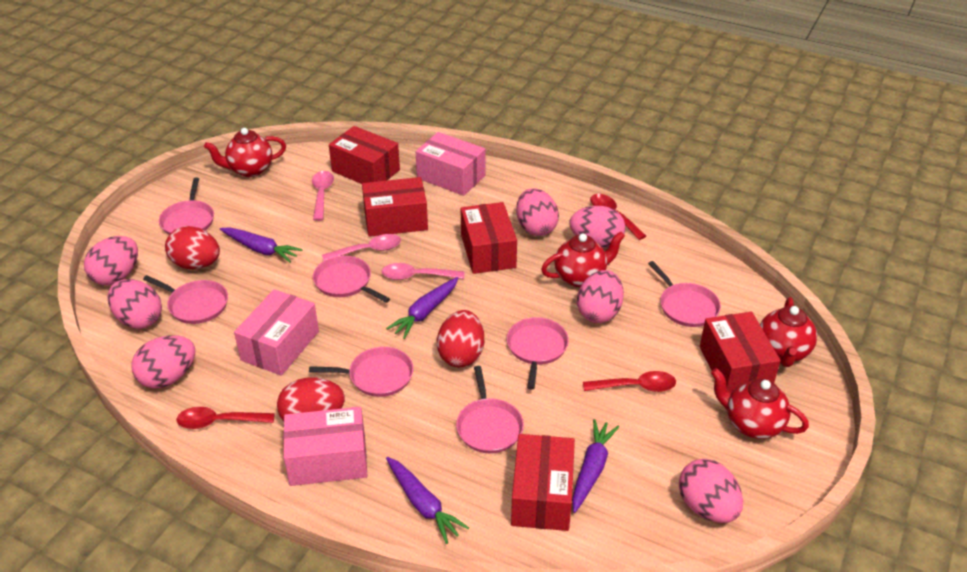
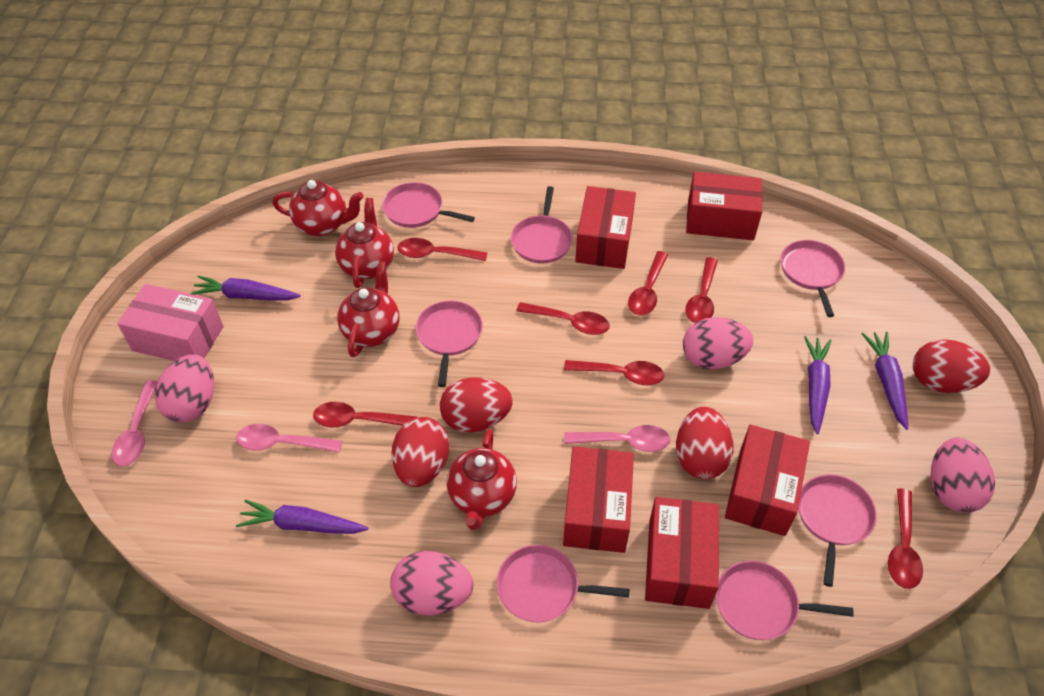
pink box: [234,289,319,376] [283,407,367,486] [416,132,485,196] = 3 -> [117,284,224,361] = 1
pink egg: [84,236,138,285] [108,279,162,329] [131,335,195,388] [516,188,559,236] [570,206,625,248] [577,270,624,323] [679,459,743,523] = 7 -> [154,354,214,422] [390,551,473,616] [683,317,753,370] [930,438,995,513] = 4
red egg: [165,226,220,269] [277,377,345,421] [437,310,484,367] = 3 -> [392,417,449,487] [440,377,513,433] [676,407,734,479] [913,339,990,393] = 4
red spoon: [176,407,275,429] [583,371,676,392] [590,194,646,240] = 3 -> [313,402,417,427] [397,238,488,261] [516,302,610,335] [564,360,664,385] [628,251,668,316] [685,257,718,323] [888,488,923,589] = 7

